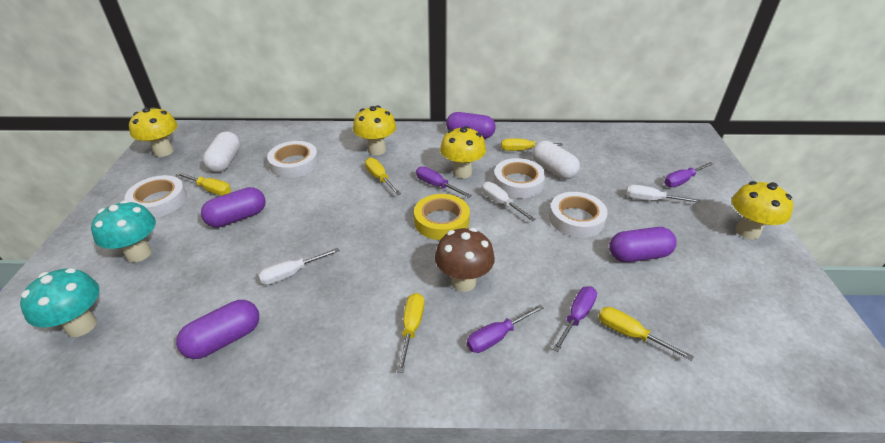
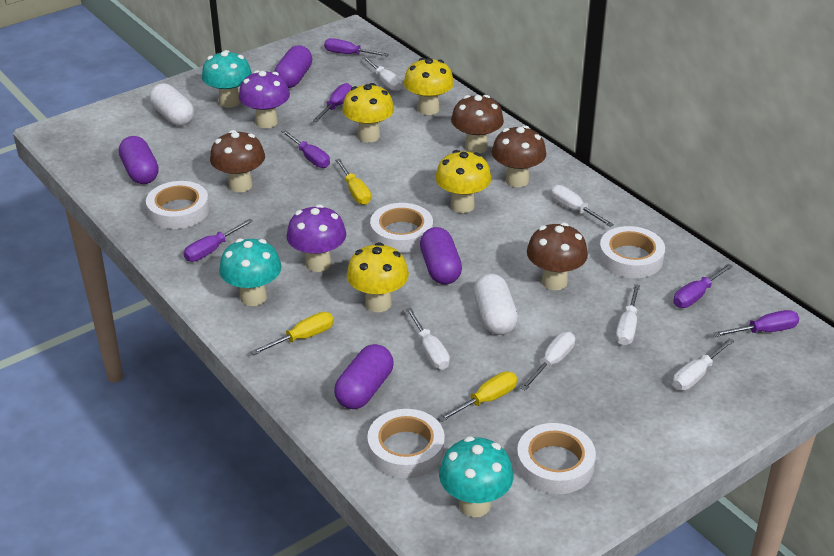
brown mushroom: [435,228,495,292] = 1 -> [210,130,265,192] [451,95,504,153] [492,125,546,187] [527,222,588,290] = 4
purple mushroom: none = 0 -> [239,70,290,128] [287,204,346,272] = 2
purple screwdriver: [416,167,472,198] [467,304,544,353] [552,286,597,352] [664,162,713,187] = 4 -> [183,219,253,262] [282,130,330,168] [313,83,352,122] [324,38,389,56] [673,264,733,308] [713,310,799,337] = 6
turquoise mushroom: [20,268,100,337] [91,200,156,262] = 2 -> [202,50,252,108] [219,238,281,306] [439,436,514,517] = 3
white screwdriver: [258,248,340,285] [482,182,536,221] [626,185,700,203] = 3 -> [362,57,402,91] [406,308,450,370] [520,332,575,391] [550,185,614,227] [616,284,640,346] [673,338,734,391] = 6
white tape: [125,175,187,218] [267,141,319,178] [494,158,546,198] [549,192,608,238] = 4 -> [146,181,210,229] [367,409,445,478] [370,203,433,253] [516,423,596,494] [599,226,665,278] = 5
yellow screwdriver: [176,172,231,196] [365,157,401,195] [397,293,424,373] [501,138,563,151] [599,307,694,361] = 5 -> [251,312,334,355] [335,159,371,205] [438,371,517,422] = 3
yellow tape: [414,194,470,240] = 1 -> none = 0

